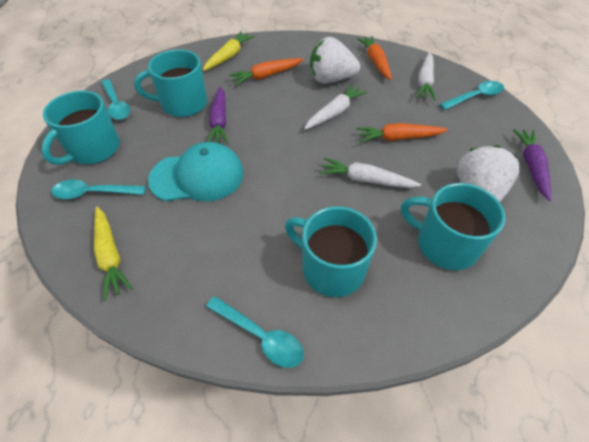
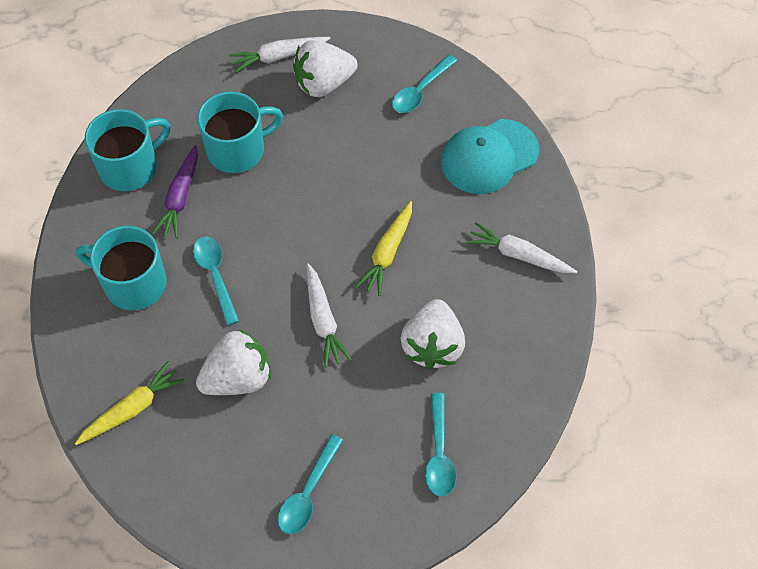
orange carrot: [229,58,304,85] [356,123,448,143] [357,36,392,80] = 3 -> none = 0
purple carrot: [207,86,228,144] [513,129,551,201] = 2 -> [152,145,198,238] = 1
turquoise mug: [41,90,120,165] [134,50,207,117] [285,206,377,297] [401,183,505,270] = 4 -> [76,226,167,310] [85,109,170,191] [197,91,283,173] = 3
white strawberry: [310,37,360,83] [457,145,520,202] = 2 -> [196,329,271,395] [293,40,358,97] [400,299,465,370] = 3

